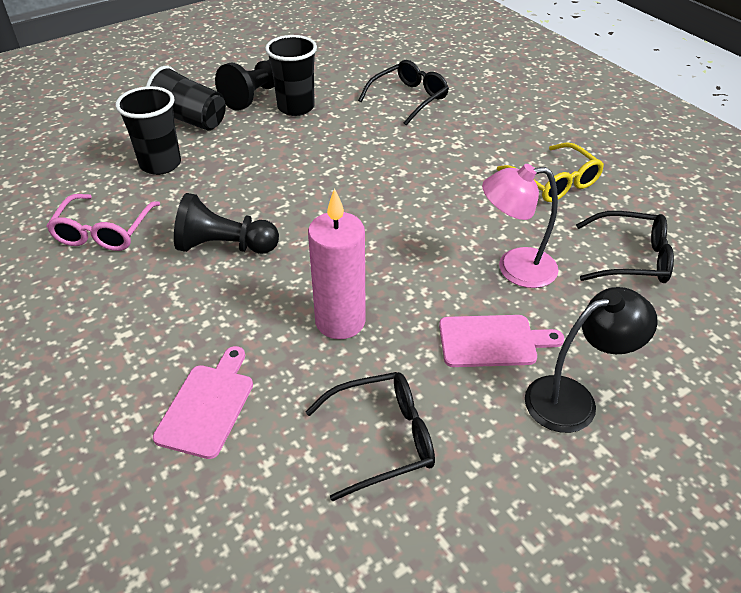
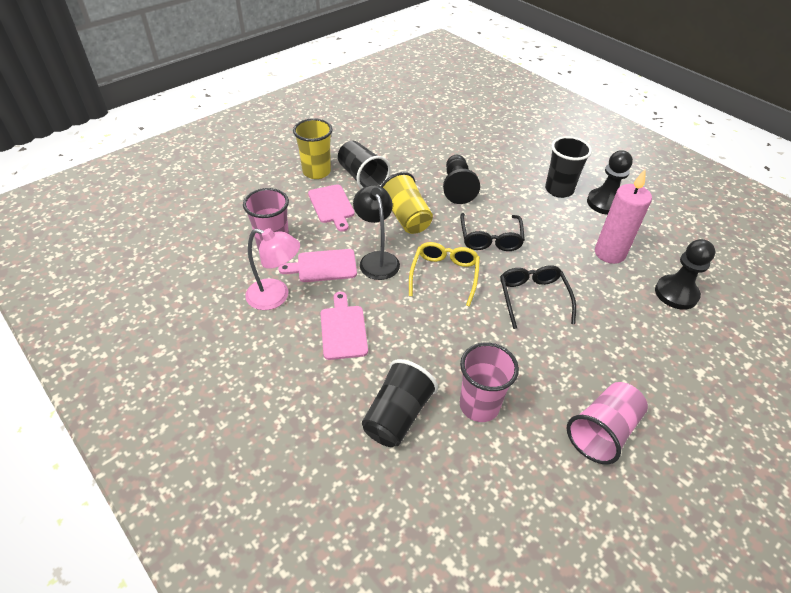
black glasses: [305,372,435,502] [358,60,449,125] [576,211,674,283] = 3 -> [460,213,525,251] [500,265,576,329] = 2
black pawn: [174,193,279,254] [215,60,274,111] = 2 -> [443,155,480,204] [587,150,633,215] [655,239,715,310] = 3
pink cup: none = 0 -> [243,188,289,250] [460,343,519,422] [567,382,648,465] = 3
pink cutting board: [153,346,253,459] [439,315,564,367] = 2 -> [278,249,357,282] [308,184,355,232] [321,292,368,360] = 3
pink glasses: [46,194,160,251] = 1 -> none = 0
yellow cup: none = 0 -> [293,118,333,179] [381,172,433,234] = 2

